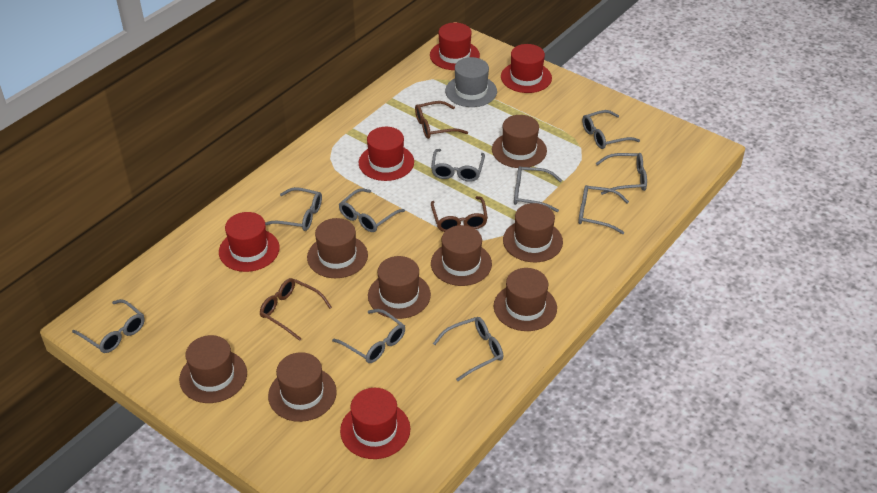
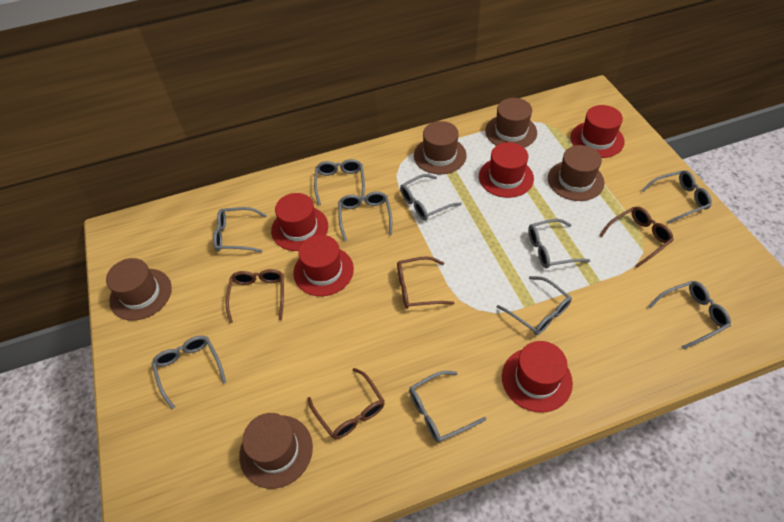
brown glasses: [260,278,332,341] [415,101,468,139] [431,196,488,232] = 3 -> [226,269,284,323] [307,368,385,439] [397,256,454,309] [599,207,674,268] = 4
brown hat: [179,335,247,403] [268,352,337,422] [307,218,368,278] [368,256,431,319] [431,225,492,286] [492,115,547,168] [494,268,557,331] [503,203,563,262] = 8 -> [106,258,172,321] [239,413,313,489] [414,121,466,174] [485,98,537,148] [548,145,605,201] = 5
grey hat: [445,57,497,107] = 1 -> none = 0

